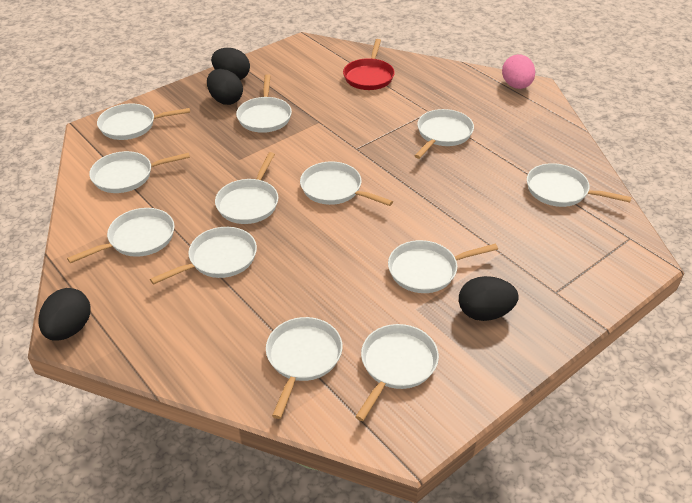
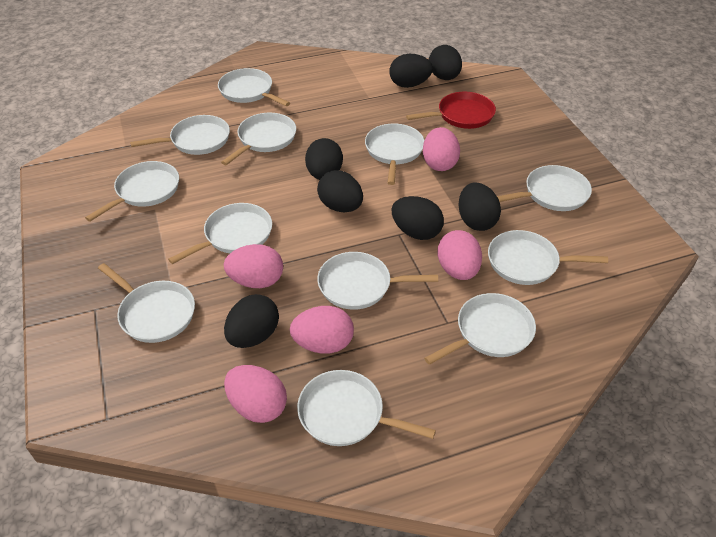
black egg: [39,288,91,341] [207,69,243,105] [211,48,250,80] [459,276,518,321] = 4 -> [224,294,279,348] [305,138,343,180] [317,170,363,212] [389,54,433,88] [392,196,444,240] [429,45,462,80] [458,183,501,231] = 7
pink egg: [502,54,535,89] = 1 -> [224,244,283,288] [224,365,287,423] [290,306,354,354] [423,127,460,171] [438,230,482,280] = 5

